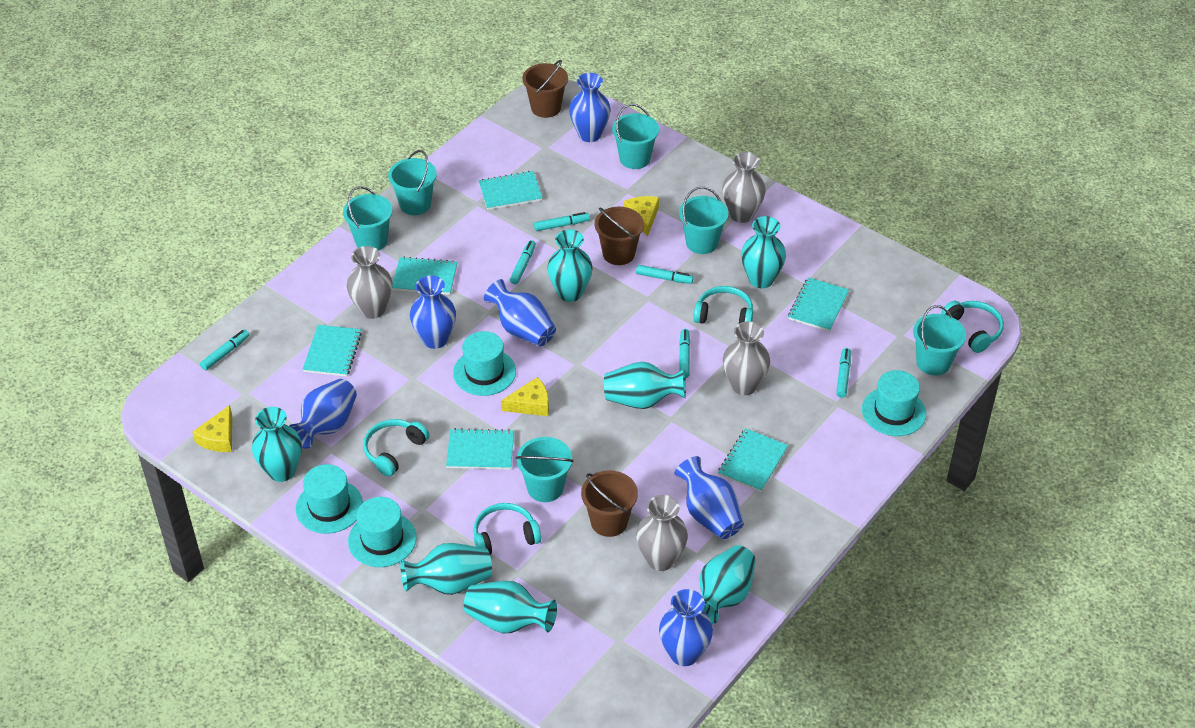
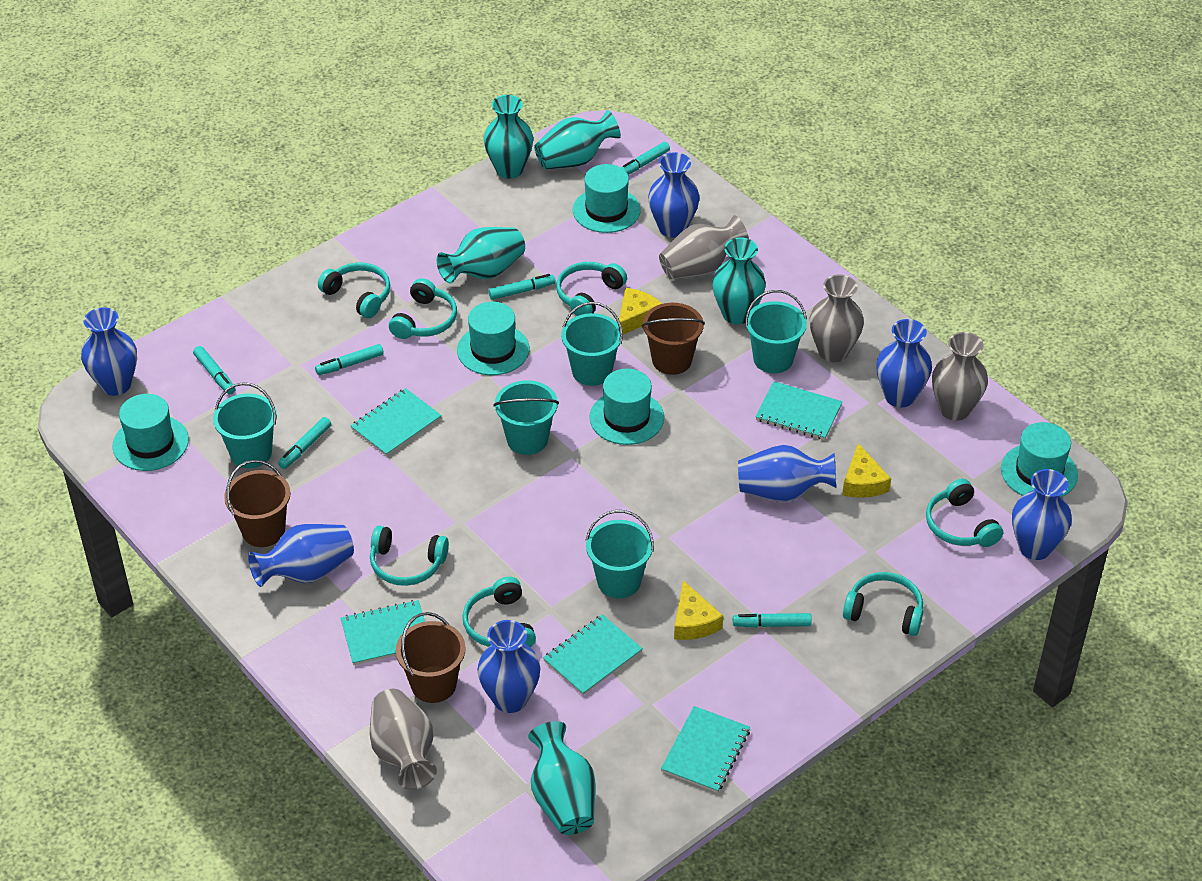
blue vase: [289,379,357,449] [410,275,456,349] [484,279,556,346] [569,73,611,142] [659,589,713,666] [674,456,744,539] = 6 -> [81,307,137,396] [248,524,354,587] [477,620,540,713] [648,152,700,238] [738,445,837,502] [876,319,932,407] [1012,469,1072,560] = 7
turquoise bucket: [343,186,392,251] [388,150,437,215] [516,437,573,502] [612,104,659,169] [679,186,728,254] [913,305,966,376] = 6 -> [213,382,277,468] [493,380,559,455] [561,302,623,386] [585,510,654,598] [745,290,807,373] = 5
turquoise hat: [296,464,363,534] [348,497,417,567] [453,331,516,396] [862,370,926,436] = 4 -> [112,394,189,471] [457,302,529,375] [573,164,641,233] [589,369,664,445] [1001,422,1078,497] = 5
turquoise headphones: [363,419,430,477] [473,503,541,555] [693,286,753,324] [941,301,1004,353] = 4 -> [318,262,390,318] [370,526,449,586] [389,278,457,339] [463,577,536,647] [556,262,627,316] [843,572,923,636] [926,479,1003,547] = 7
turquoise notebook: [303,325,362,377] [392,256,457,295] [446,428,514,470] [478,171,542,210] [718,428,788,492] [788,277,849,332] = 6 -> [341,600,425,665] [351,388,442,456] [543,614,643,695] [661,706,750,793] [755,381,843,440] = 5
turquoise vase: [252,407,302,482] [400,543,492,595] [464,581,557,633] [547,229,593,302] [604,362,686,409] [699,545,756,624] [741,216,786,288] = 7 -> [437,227,525,283] [483,95,533,179] [528,721,595,835] [534,110,621,170] [712,237,766,324] = 5

